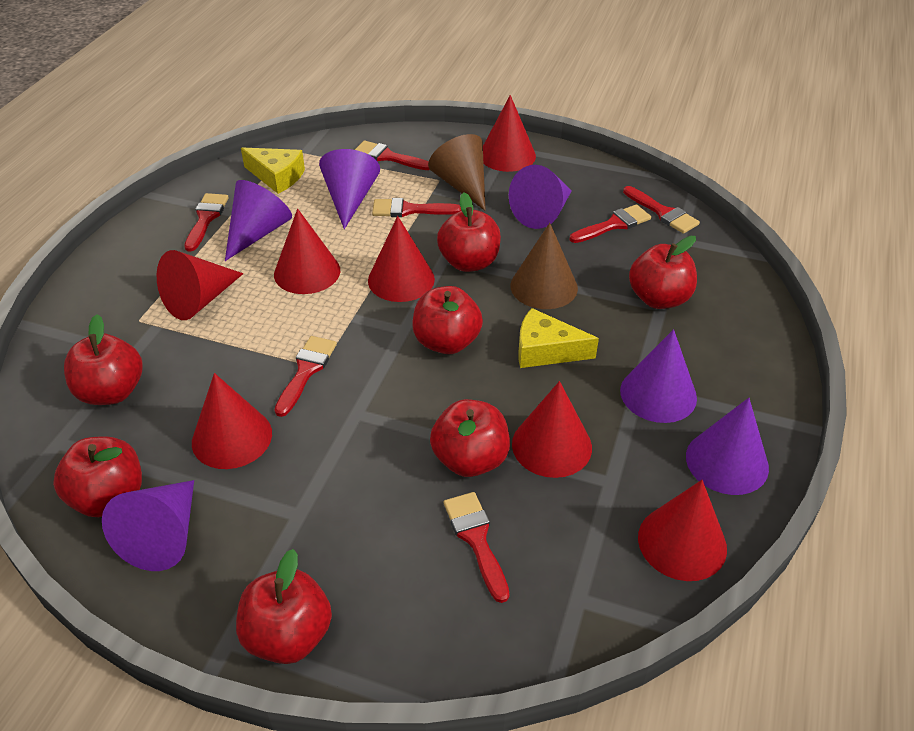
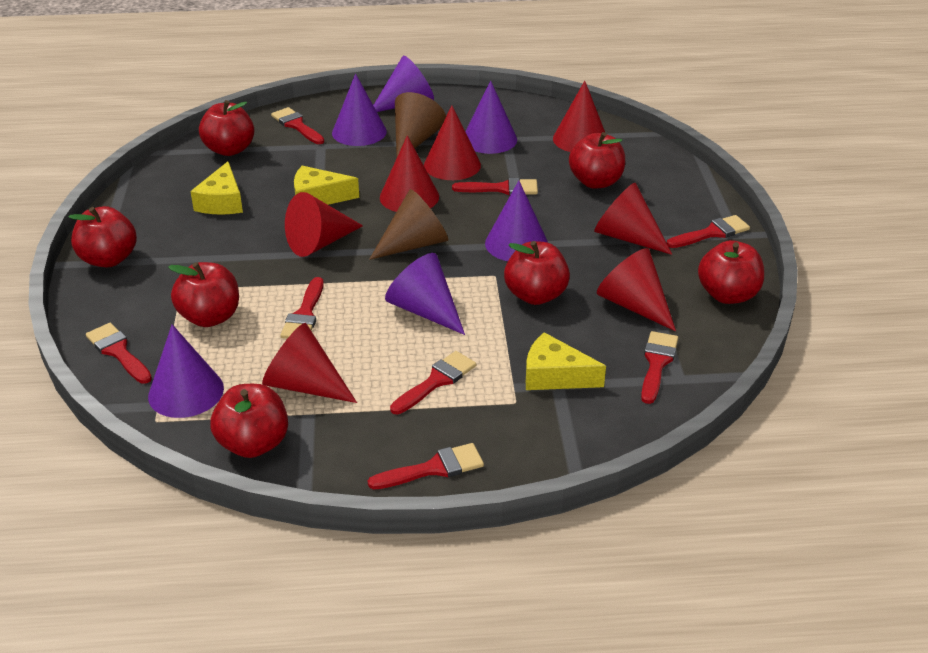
red brush: [184,193,229,252] [274,336,337,417] [355,141,430,170] [372,198,461,217] [444,492,510,603] [569,204,651,243] [623,186,700,234] = 7 -> [86,323,152,384] [271,107,324,144] [280,277,324,339] [368,443,484,489] [390,351,476,414] [452,178,538,195] [641,331,678,404] [667,215,750,248] = 8
yellow cheese: [241,147,305,194] [518,308,599,368] = 2 -> [190,162,243,215] [294,166,359,205] [526,332,606,390] = 3

